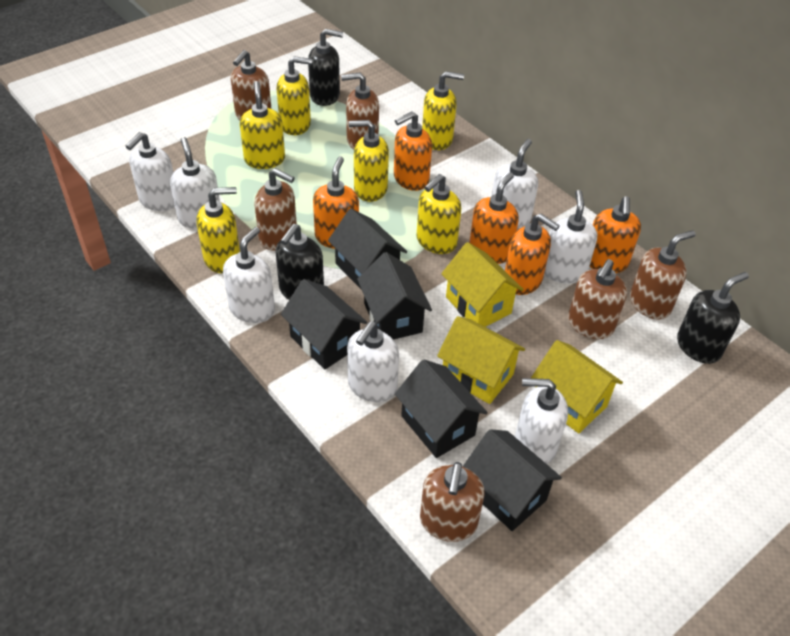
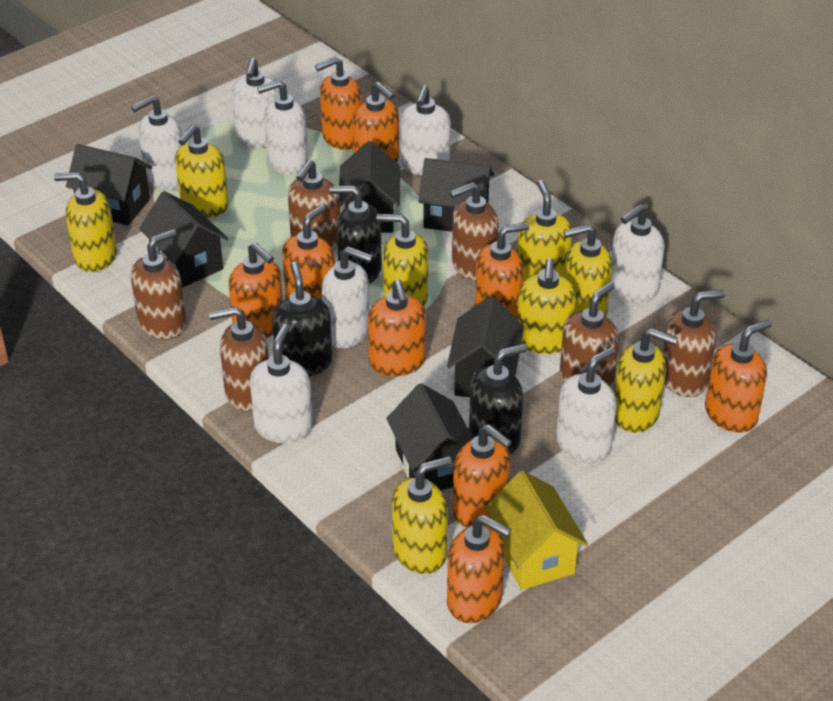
black house: [281,279,367,369] [328,208,407,290] [357,252,432,339] [395,359,488,458] [462,429,562,531] = 5 -> [66,144,152,225] [139,191,228,288] [339,141,400,233] [386,383,473,490] [418,158,494,232] [447,296,524,397] = 6
orange soap dispenser: [313,156,359,249] [394,111,432,191] [469,173,519,264] [505,214,560,295] [589,196,641,273] = 5 -> [228,242,283,338] [282,204,335,300] [315,57,362,150] [353,82,399,163] [368,279,426,376] [447,515,511,623] [453,424,512,528] [475,222,529,318] [705,320,772,433] = 9
white soap dispenser: [126,132,175,211] [170,137,220,229] [223,227,275,323] [347,321,399,402] [492,139,538,228] [515,378,568,464] [544,190,597,283] = 7 -> [131,95,182,190] [232,58,280,147] [250,324,313,443] [257,80,308,175] [321,247,373,348] [401,85,451,176] [556,347,617,463] [611,204,665,302] = 8
yellow house: [437,316,525,404] [441,242,524,327] [531,340,623,433] = 3 -> [485,471,588,590] = 1
yellow soap dispenser: [197,187,240,273] [240,81,285,169] [276,56,312,135] [349,120,389,202] [416,174,461,254] [422,71,464,150] = 6 -> [54,172,117,272] [175,125,229,217] [377,214,428,306] [392,456,452,574] [517,180,572,282] [517,258,576,354] [564,224,612,316] [614,328,678,433] = 8

